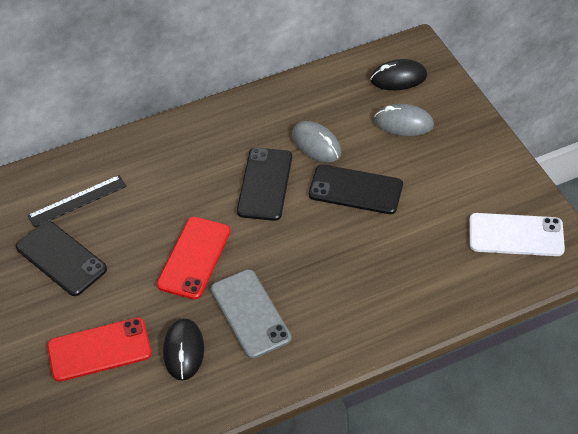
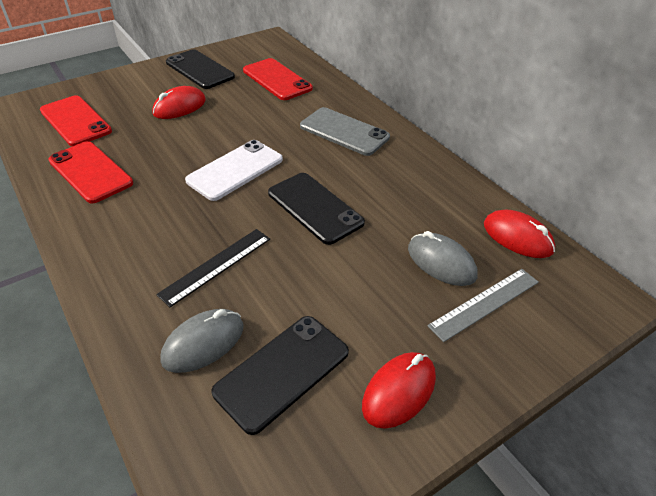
black mouse: [163,318,204,381] [371,59,427,90] = 2 -> none = 0
grey ruler: none = 0 -> [427,269,539,342] = 1
red mouse: none = 0 -> [152,86,206,119] [362,352,436,429] [484,210,555,258] = 3
red phone: [47,317,152,382] [157,217,231,300] = 2 -> [40,95,112,146] [48,141,133,203] [243,58,313,100] = 3

